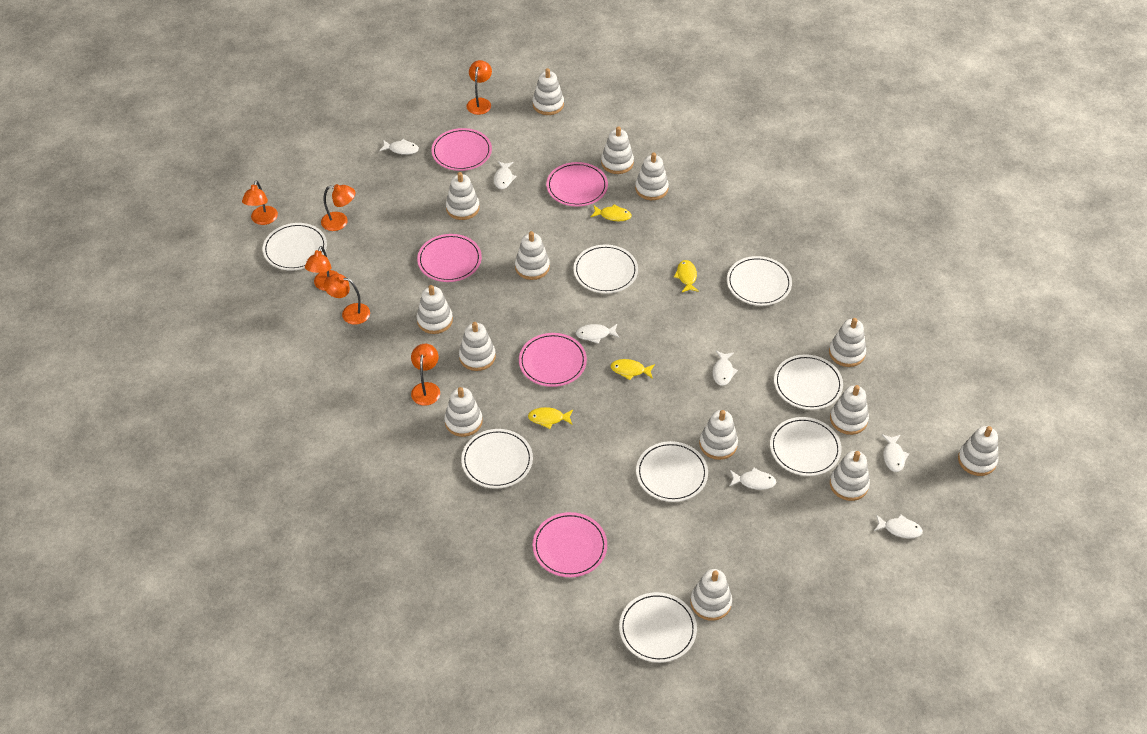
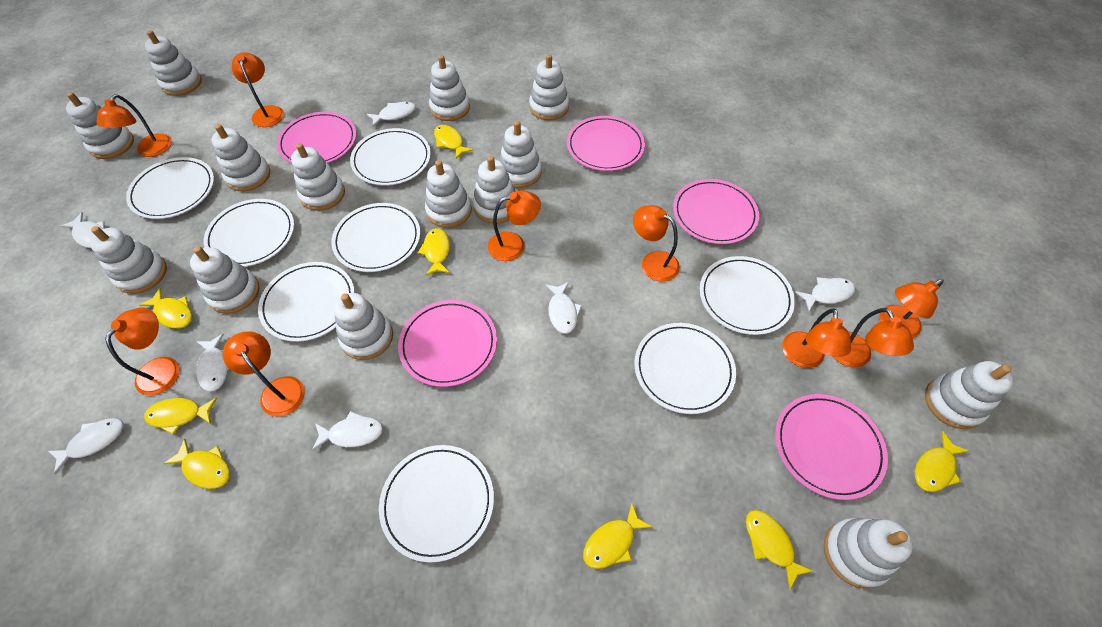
orange lamp: [242,180,278,225] [305,246,339,291] [321,184,356,231] [324,274,370,325] [411,344,440,406] [466,60,492,115] = 6 -> [97,94,172,157] [105,307,180,395] [223,331,305,416] [232,52,284,127] [487,190,541,261] [633,205,680,282] [782,308,851,368] [833,308,914,368] [879,279,944,338] = 9
yellow fish: [528,407,573,429] [591,204,632,221] [610,359,655,380] [674,260,699,292] = 4 -> [139,288,192,329] [144,398,217,435] [163,439,230,489] [418,228,450,275] [434,125,474,159] [583,503,652,569] [746,510,813,590] [915,431,969,492] = 8

